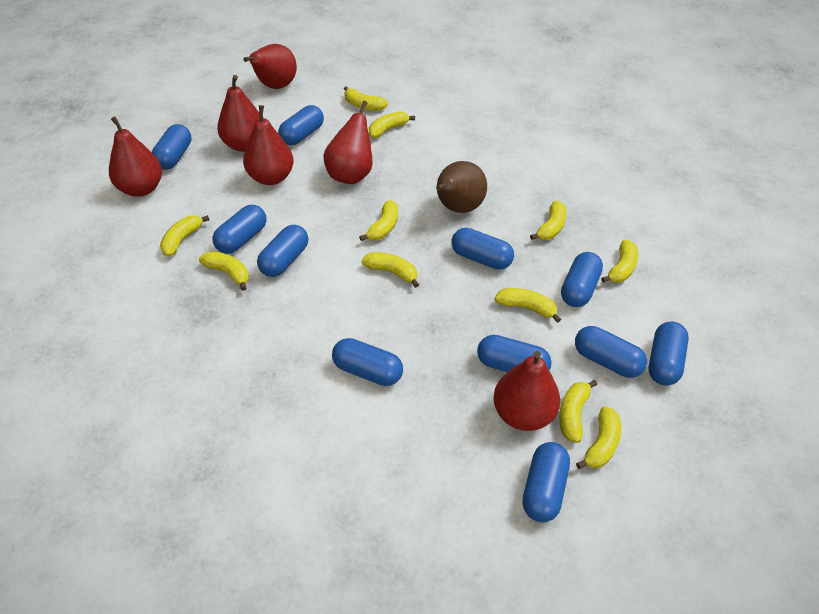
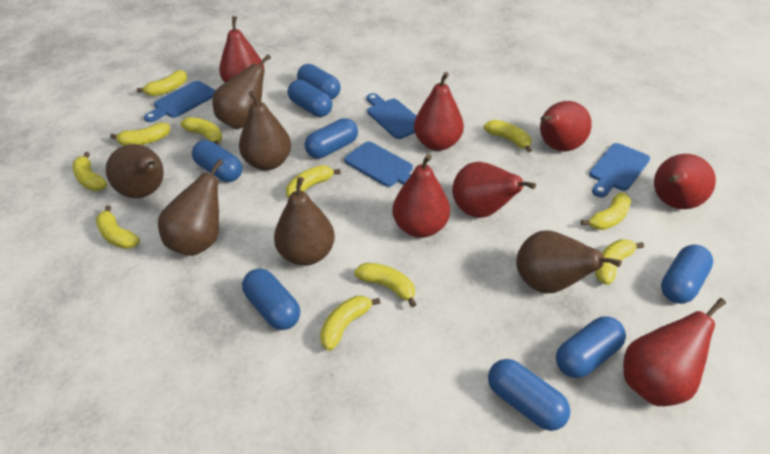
blue capsule: [152,124,192,170] [212,205,267,254] [257,225,308,277] [278,105,324,145] [332,338,403,386] [452,228,514,270] [477,335,552,372] [523,442,570,522] [561,252,603,307] [575,326,647,378] [649,321,689,386] = 11 -> [192,140,242,182] [242,268,300,330] [287,80,332,117] [297,64,341,99] [305,118,358,158] [488,359,571,431] [556,316,626,378] [661,245,713,304] = 8
blue cutting board: none = 0 -> [144,81,216,122] [344,142,413,187] [367,93,416,139] [589,143,650,197] = 4
brown pear: [436,161,487,213] = 1 -> [106,144,164,198] [158,159,223,256] [212,54,271,129] [239,91,291,170] [274,177,335,266] [516,231,622,294] = 6
red pear: [109,116,162,197] [217,75,260,152] [243,44,297,89] [243,105,294,185] [323,101,373,184] [493,351,560,431] = 6 -> [219,16,265,82] [392,154,450,238] [414,72,464,151] [452,162,536,218] [540,101,592,151] [623,298,726,406] [654,154,716,209] = 7

